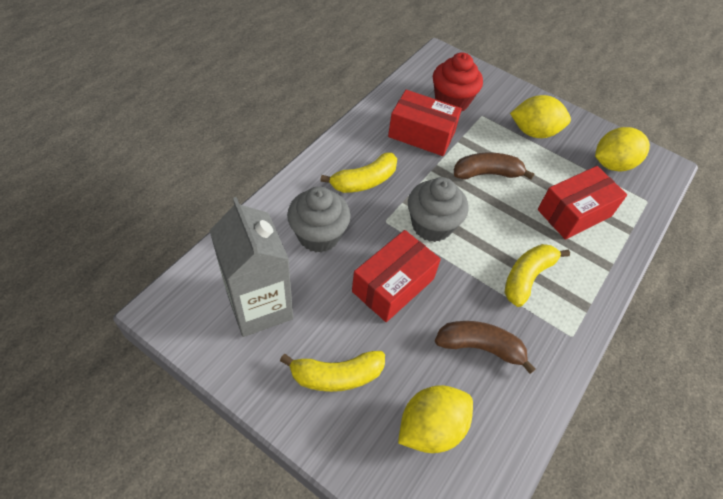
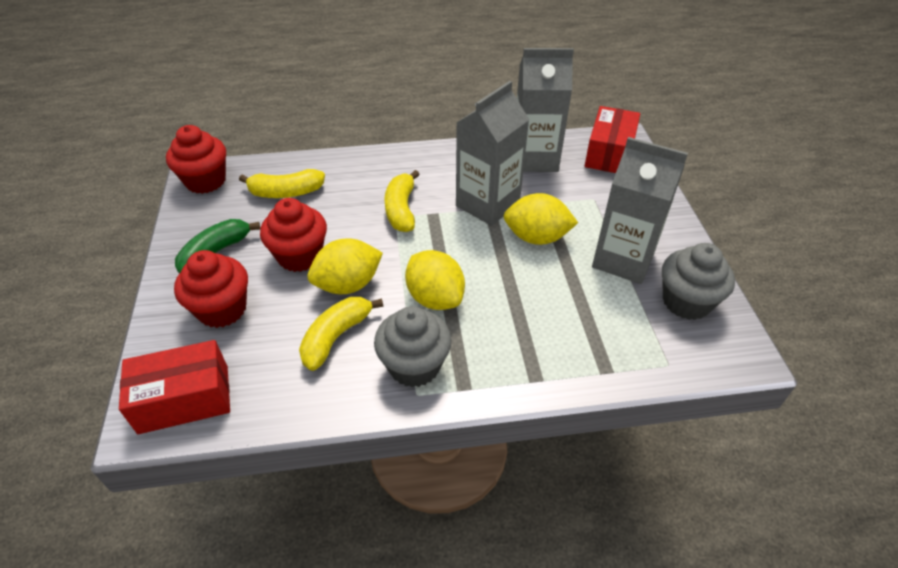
brown banana: [435,321,535,374] [454,152,534,180] = 2 -> none = 0
green banana: none = 0 -> [175,219,260,274] = 1
grey carton: [209,197,293,337] = 1 -> [456,81,529,226] [517,48,574,172] [592,137,688,284] = 3
red box: [352,230,441,322] [388,90,462,156] [538,166,627,240] = 3 -> [119,340,230,434] [585,106,640,173] = 2
red cupcake: [433,52,483,112] = 1 -> [166,125,226,194] [174,250,248,328] [260,198,327,272] = 3

